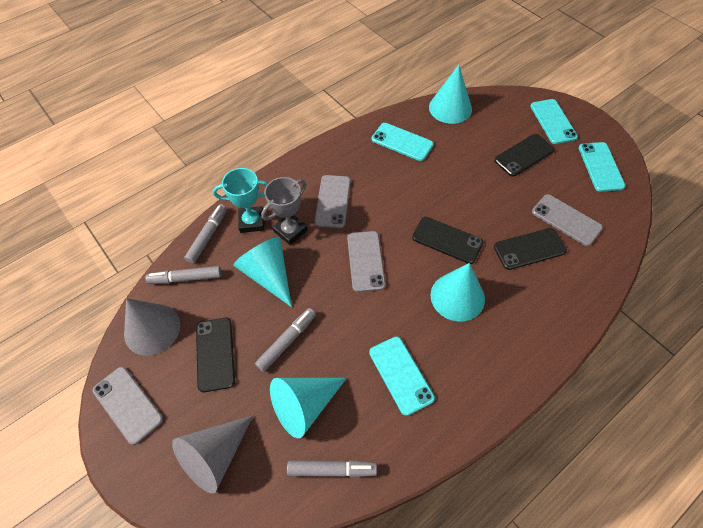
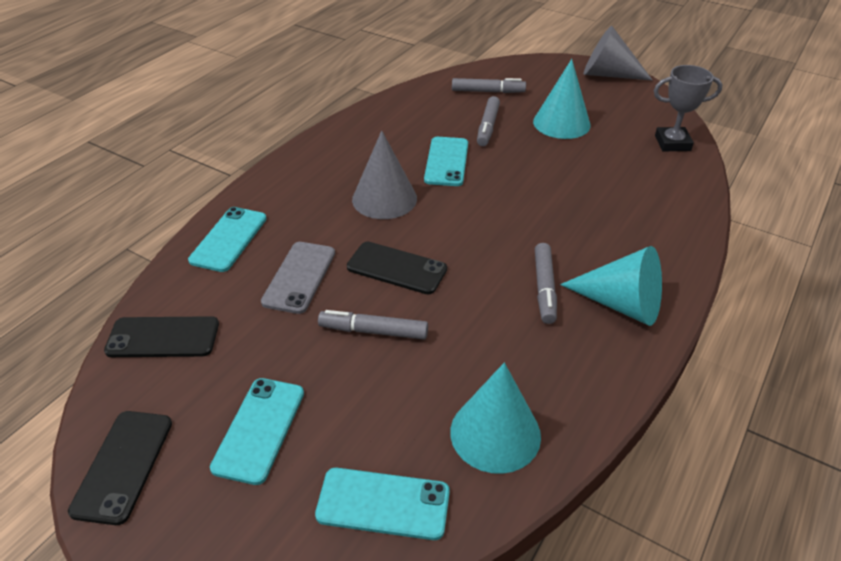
black phone: [196,318,235,392] [412,217,483,264] [494,134,555,177] [494,228,567,270] = 4 -> [68,411,172,525] [104,316,219,357] [347,241,447,294] = 3
grey phone: [93,367,163,445] [314,175,351,228] [347,231,386,292] [532,194,603,246] = 4 -> [261,242,335,314] = 1
turquoise cone: [233,237,292,307] [270,378,347,438] [429,65,472,124] [430,263,485,322] = 4 -> [450,362,541,474] [533,59,590,139] [560,246,662,326] = 3
turquoise trophy: [213,168,268,233] = 1 -> none = 0

